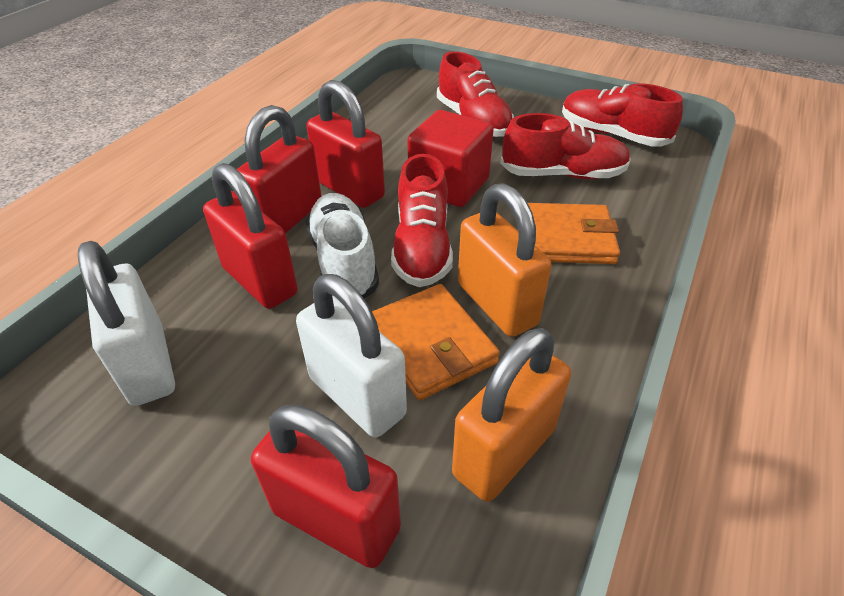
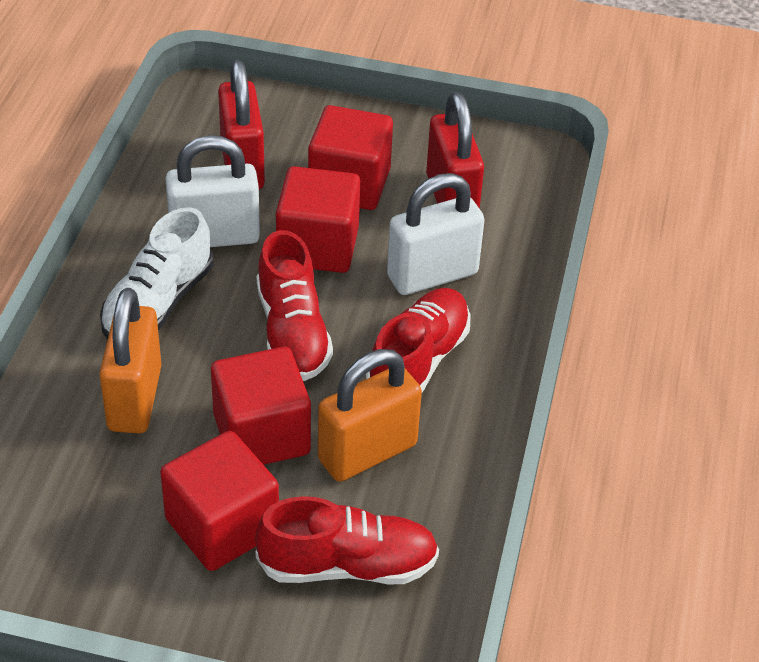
orange wallet: [372,284,500,400] [528,203,620,264] = 2 -> none = 0
red cube: [407,110,494,207] = 1 -> [160,431,279,571] [211,347,311,465] [276,166,360,273] [308,105,393,210] = 4
red padlock: [203,163,298,309] [237,105,321,234] [251,405,401,568] [307,80,385,208] = 4 -> [218,60,265,189] [426,92,484,209] = 2
red shoe: [391,154,453,287] [437,51,514,137] [500,113,631,179] [562,83,683,147] = 4 -> [255,496,439,584] [256,230,333,381] [366,288,470,392] = 3

